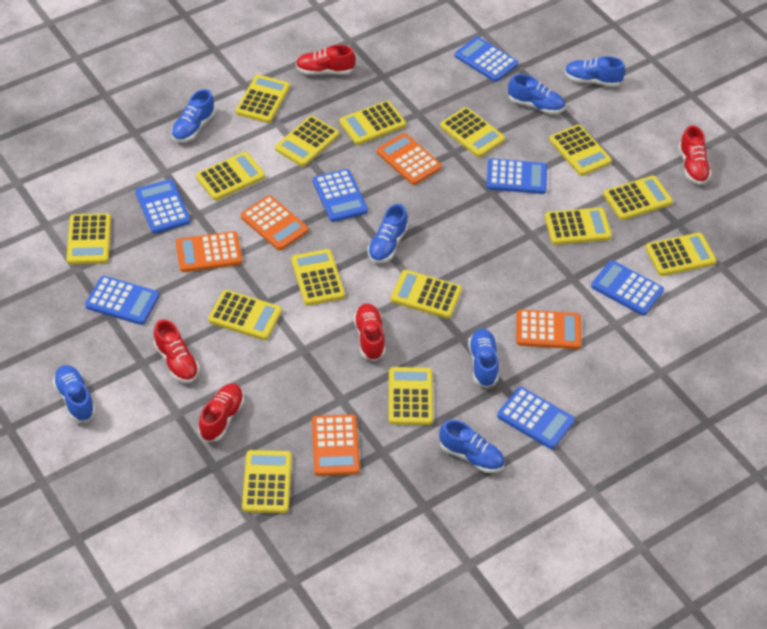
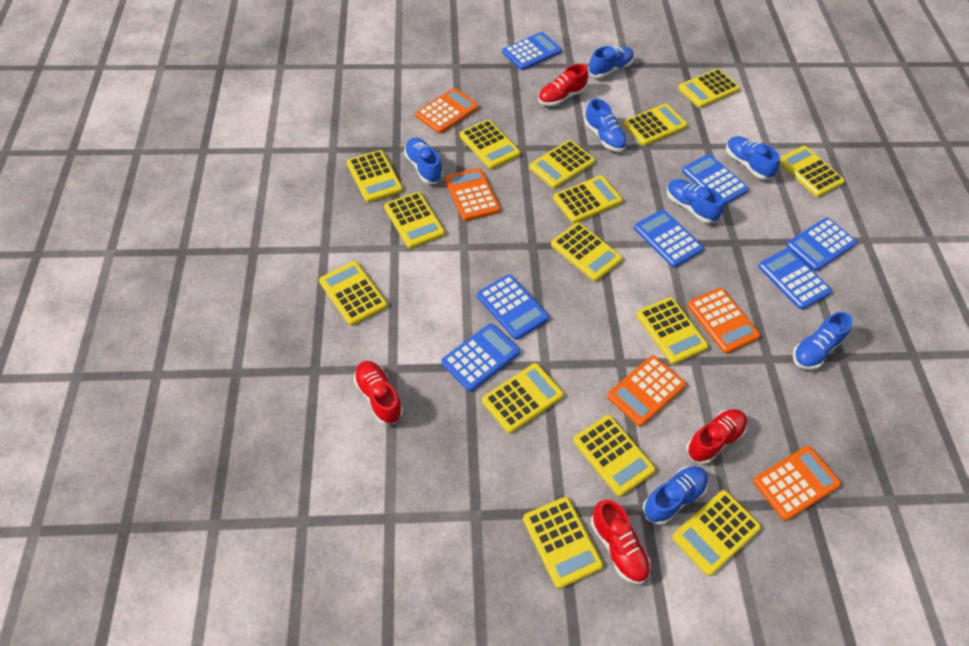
red shoe: [154,319,199,383] [198,383,244,442] [296,45,356,75] [354,303,385,361] [679,125,711,185] = 5 -> [354,361,403,425] [538,64,588,106] [591,499,651,584] [686,409,747,464] = 4

